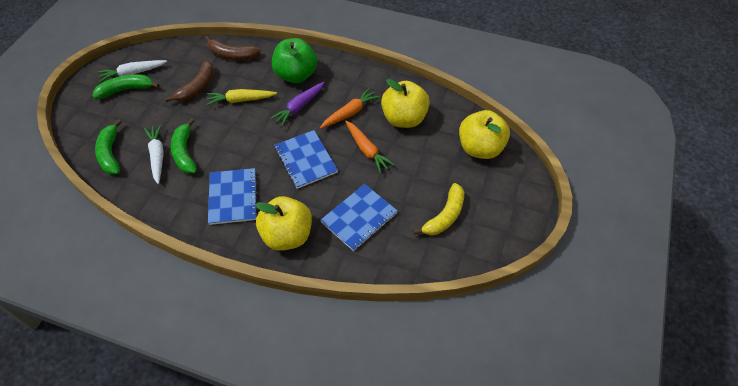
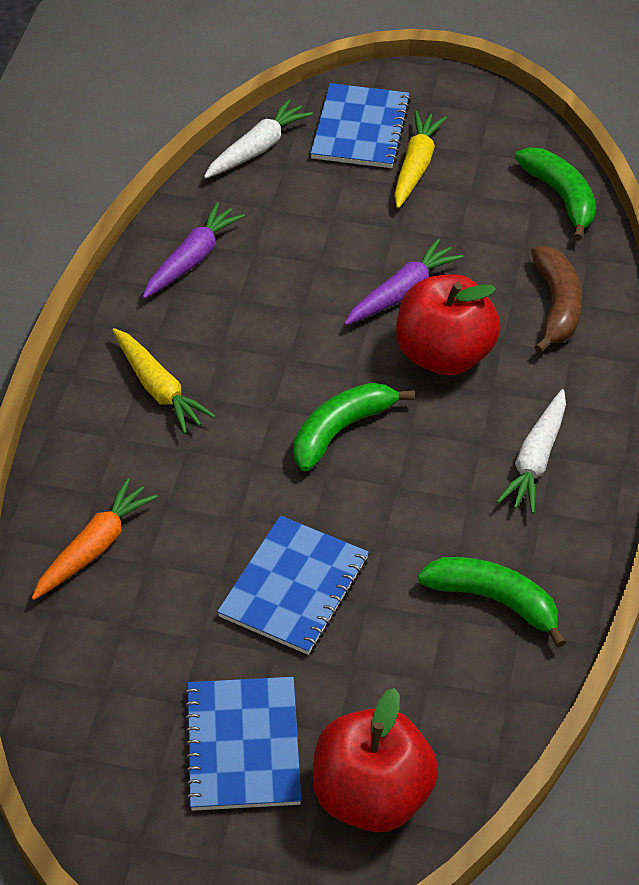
brown banana: [165,61,214,102] [205,36,261,60] = 2 -> [531,246,582,353] = 1
green apple: [272,38,317,83] = 1 -> none = 0
orange carrot: [320,88,380,128] [345,121,395,173] = 2 -> [32,478,158,600] = 1
purple carrot: [270,82,325,127] = 1 -> [143,202,245,299] [344,239,463,325] = 2
red apple: none = 0 -> [313,688,438,832] [396,274,501,375] = 2
yellow apple: [256,196,312,251] [381,79,430,128] [459,110,510,159] = 3 -> none = 0
yellow banana: [413,183,464,235] = 1 -> none = 0
yellow carrot: [206,89,277,105] = 1 -> [112,328,215,434] [394,111,447,208] = 2

